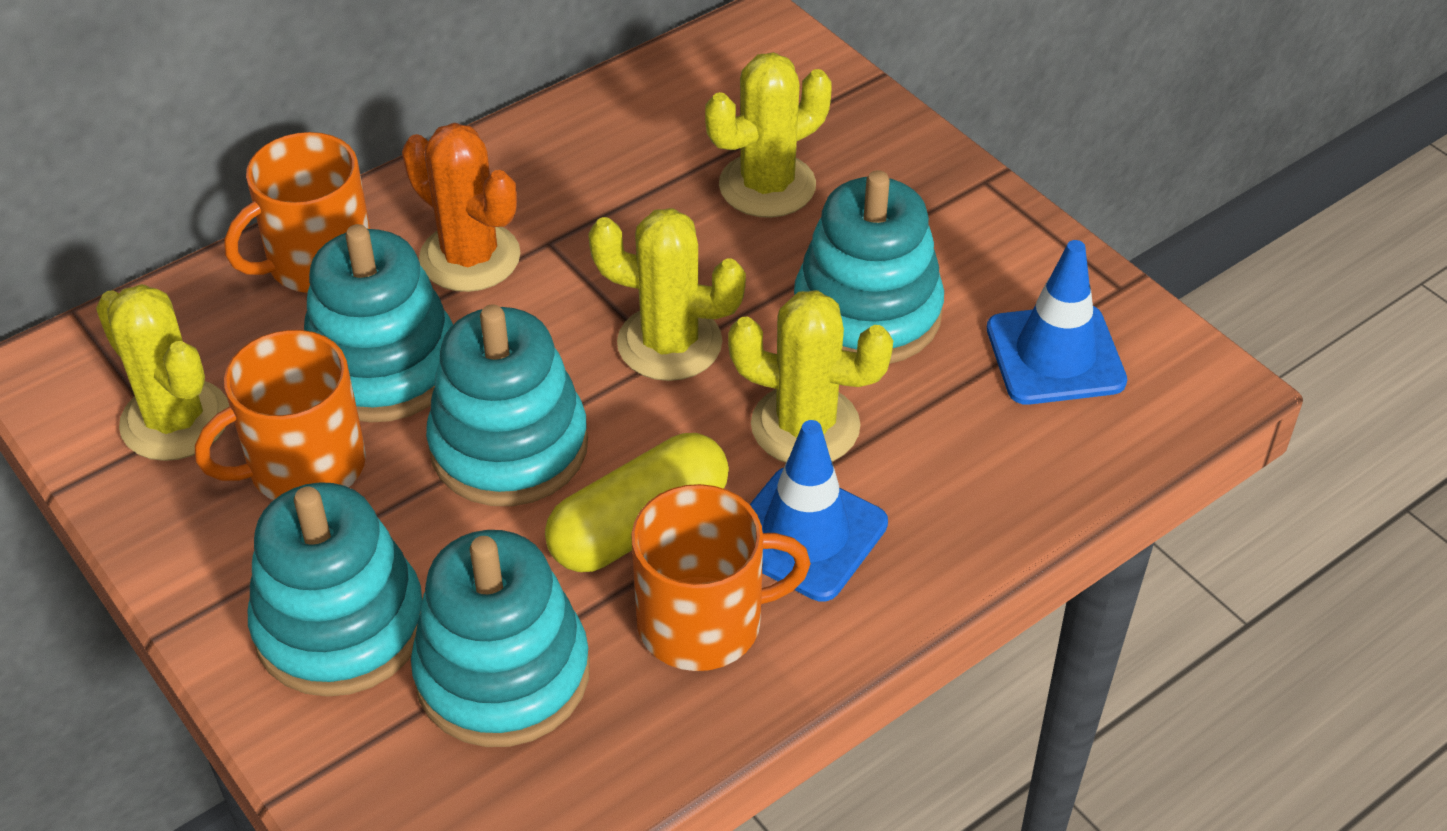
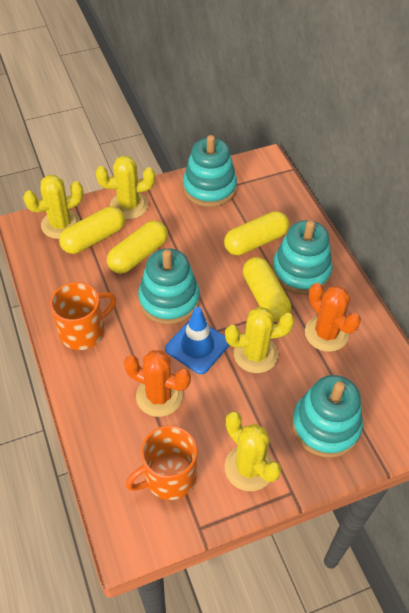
blue traffic cone: [750,420,888,601] [987,240,1127,405] = 2 -> [165,307,229,374] = 1
orange cactus: [402,123,521,292] = 1 -> [124,350,191,417] [305,283,361,352] = 2
orange mug: [195,330,366,500] [224,132,370,293] [631,484,811,671] = 3 -> [50,282,116,350] [126,425,197,500] = 2
turquoise stacking toy: [248,482,423,697] [304,224,453,423] [411,530,590,747] [426,304,588,506] [794,170,944,364] = 5 -> [138,248,200,325] [183,135,237,207] [272,220,333,295] [292,375,363,458] = 4
yellow capsule: [545,433,729,572] = 1 -> [59,206,125,254] [107,220,168,274] [224,211,289,255] [243,257,291,322] = 4

